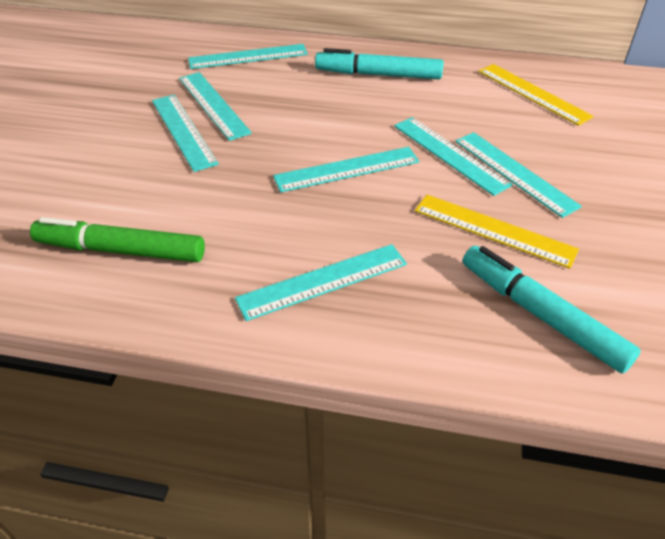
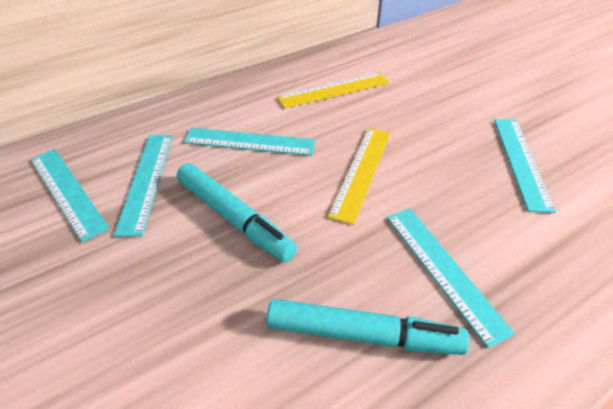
green marker: [30,217,205,262] = 1 -> none = 0
turquoise ruler: [152,95,219,172] [179,72,252,141] [188,44,308,69] [235,244,407,321] [273,147,419,192] [394,117,513,196] [455,132,582,218] = 7 -> [30,149,110,242] [114,135,172,236] [184,128,315,156] [387,208,515,348] [494,119,556,213] = 5

